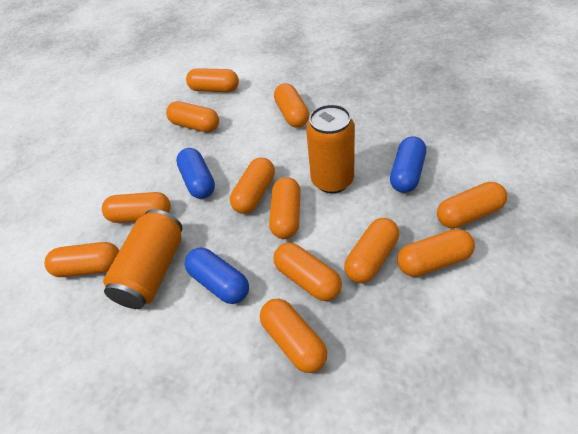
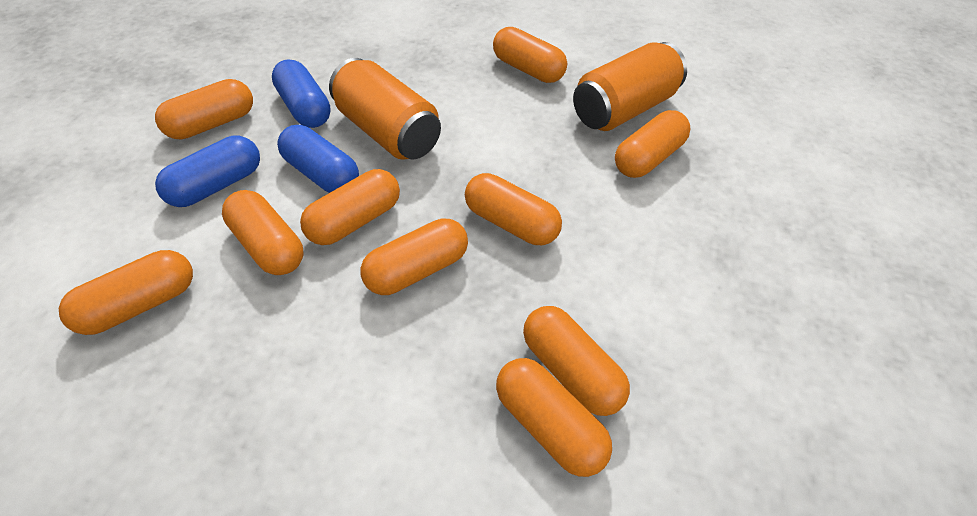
orange capsule: [45,242,119,277] [102,192,171,223] [166,101,219,132] [186,68,239,92] [230,157,275,214] [260,299,327,373] [269,177,300,239] [274,83,309,128] [274,243,342,301] [344,218,399,283] [397,229,475,277] [437,182,507,229] = 12 -> [59,250,193,335] [155,79,253,139] [222,190,304,275] [300,169,400,245] [360,219,468,295] [465,173,562,245] [493,27,567,83] [496,358,612,477] [523,306,630,416] [615,110,691,178] = 10

